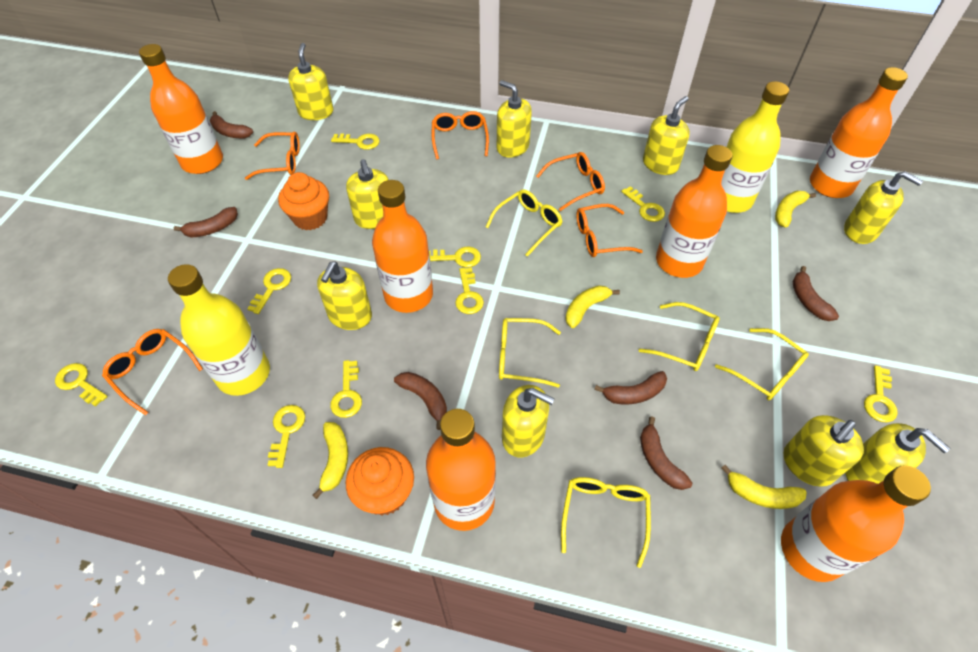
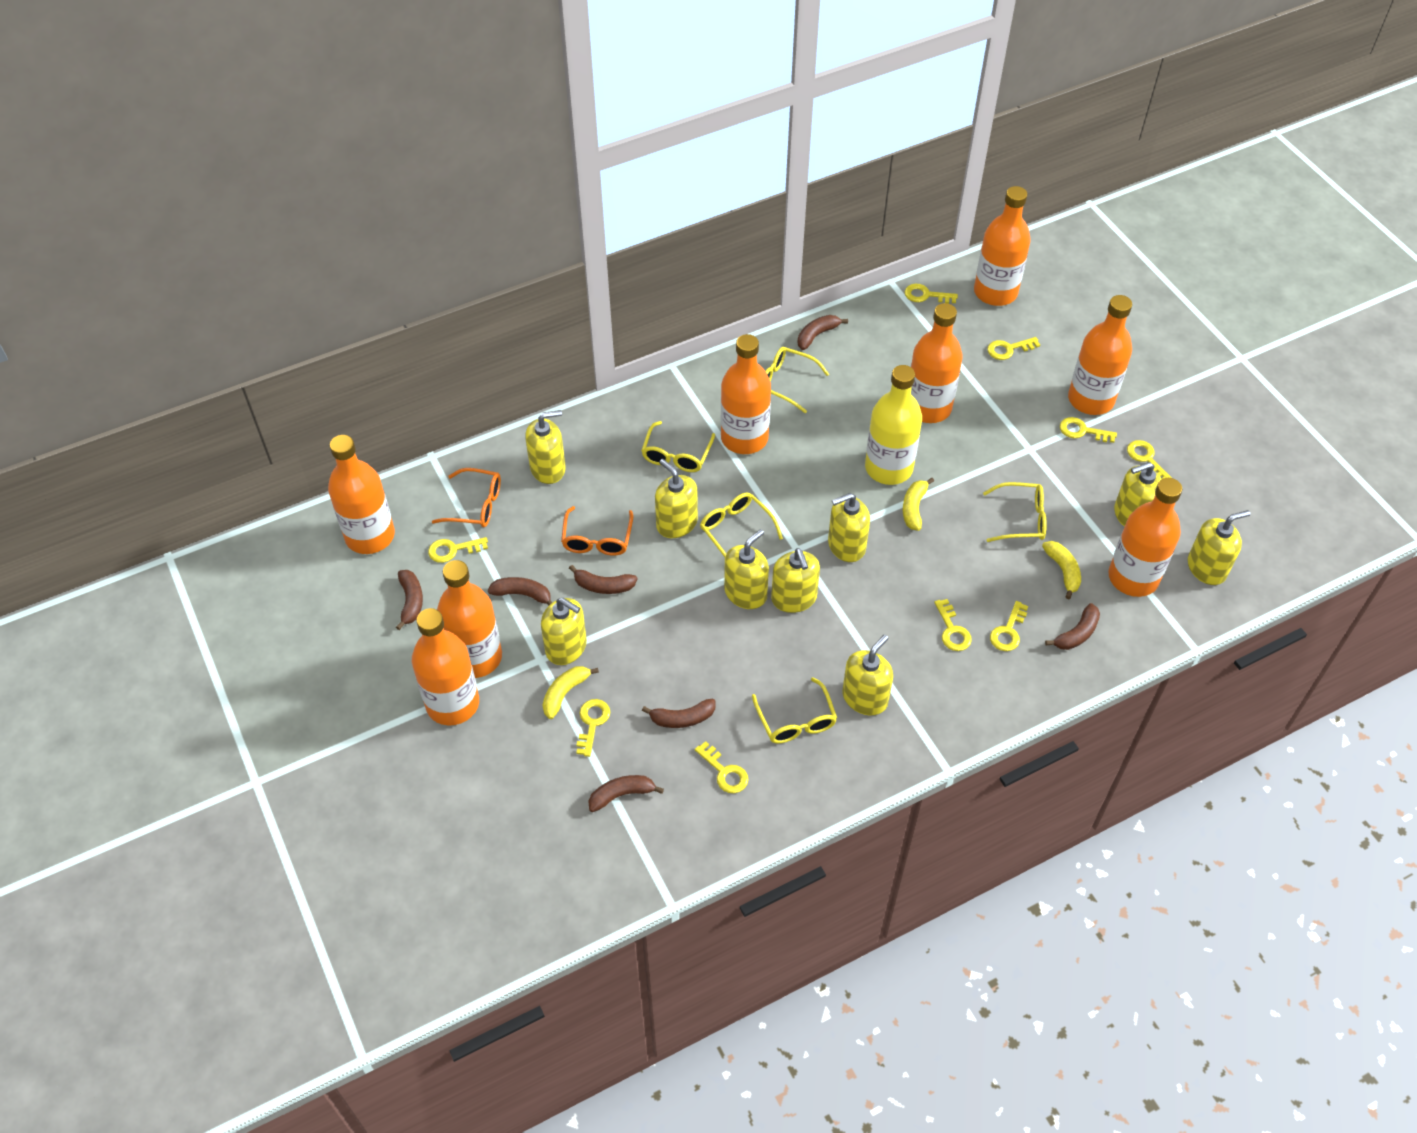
brown banana: [174,207,238,237] [210,111,253,138] [394,372,447,430] [594,371,667,404] [640,416,692,490] [792,266,839,321] = 6 -> [396,570,423,630] [488,577,552,606] [569,565,637,594] [588,775,664,812] [642,699,716,728] [798,315,848,350] [1045,603,1100,650] = 7
orange bottle: [139,44,223,174] [372,180,433,313] [426,409,496,531] [656,145,733,278] [781,465,931,582] [810,67,908,198] = 6 -> [328,435,395,554] [412,608,479,725] [437,560,502,678] [721,334,771,454] [911,303,963,423] [974,186,1031,306] [1068,295,1132,415] [1108,478,1182,597] = 8
orange cupcake: [278,172,329,230] [346,447,414,516] = 2 -> none = 0
orange glasses: [102,329,203,415] [245,132,300,180] [432,111,489,159] [536,152,605,211] [576,204,643,257] = 5 -> [432,468,501,527] [561,506,633,556] = 2
yellow banana: [313,422,348,499] [565,285,620,328] [721,465,807,509] [775,191,816,228] = 4 -> [543,666,599,719] [903,478,934,531] [1042,541,1081,599] = 3
yellow bottle: [168,264,270,396] [721,81,789,213] = 2 -> [865,365,922,485] = 1

